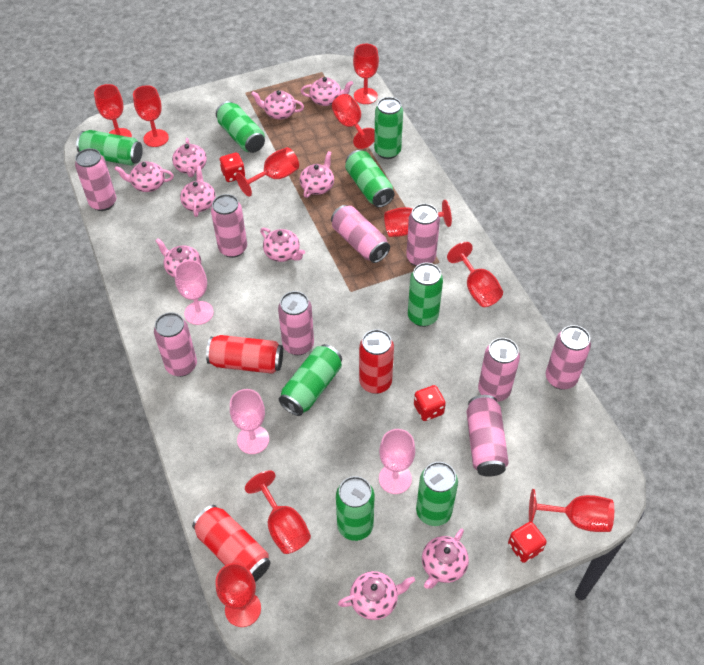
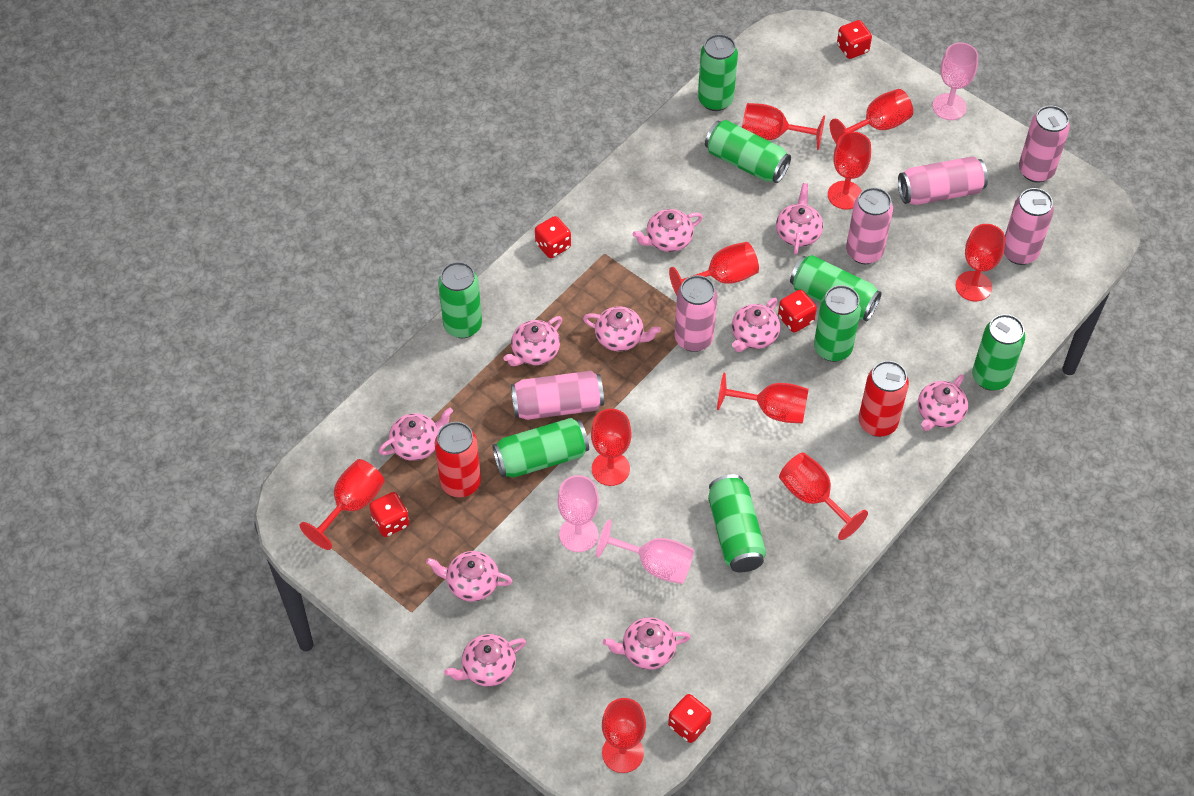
pink can: [75,148,116,211] [154,312,197,377] [211,194,247,258] [278,291,314,355] [331,205,390,263] [406,204,440,266] [467,395,509,477] [478,338,520,402] [546,325,591,390] = 9 -> [511,371,604,420] [675,275,717,352] [846,187,893,264] [898,156,988,205] [1004,188,1054,265] [1019,106,1070,183] = 6
red can: [192,505,271,582] [206,335,283,374] [359,329,394,394] = 3 -> [435,422,481,497] [859,361,909,437] = 2
red dice: [219,153,245,182] [414,385,446,421] [508,522,547,563] = 3 -> [369,492,409,537] [535,216,571,258] [668,694,711,743] [778,290,817,333] [837,20,872,59] = 5

